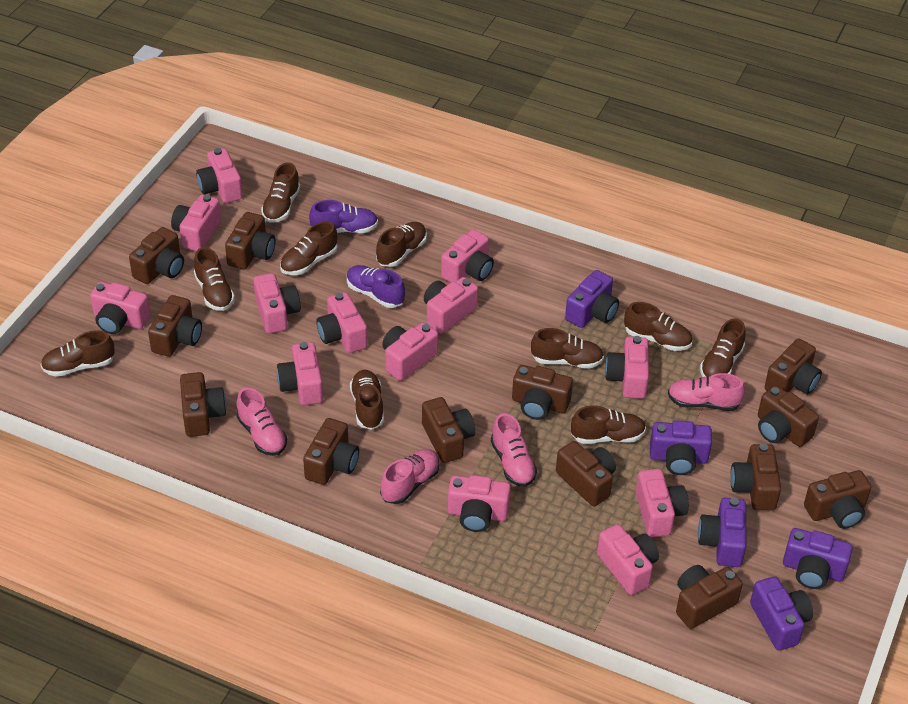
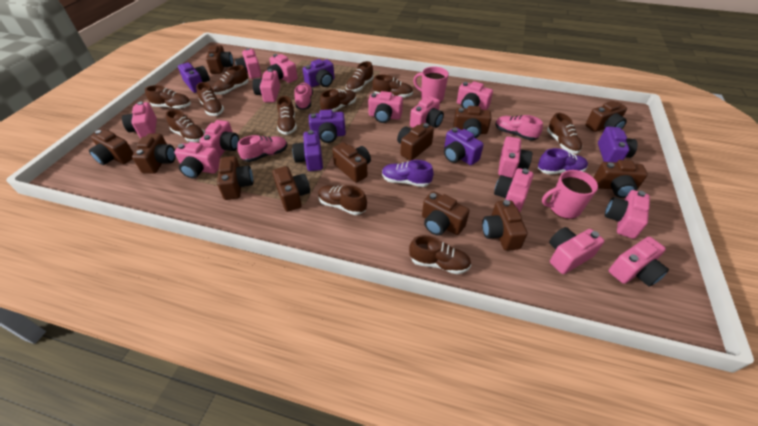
brown camera: [129,227,184,284] [148,295,202,357] [180,372,227,437] [225,212,275,270] [303,418,359,485] [422,397,475,463] [512,365,573,420] [556,441,616,506] [676,565,743,629] [730,443,781,510] [758,385,819,447] [765,338,822,394] [804,470,871,529] = 13 -> [89,129,134,165] [132,133,176,174] [206,45,233,74] [217,156,253,200] [272,166,310,212] [332,142,371,183] [397,123,434,161] [422,191,470,235] [453,106,491,138] [482,200,528,251] [586,101,627,132] [594,160,648,198] = 12
brown shoe: [41,330,115,377] [194,247,235,311] [261,163,300,223] [280,221,337,275] [350,370,384,430] [376,222,427,267] [531,328,604,369] [571,406,646,444] [624,302,692,351] [700,318,746,377] = 10 -> [145,85,191,109] [166,110,205,142] [196,82,224,116] [212,65,249,95] [277,96,297,135] [318,185,367,215] [320,89,356,112] [346,61,374,92] [373,74,413,98] [409,235,471,274] [547,113,582,154] = 11
pink camera: [90,282,150,334] [171,195,221,251] [196,148,242,203] [254,273,301,334] [277,342,323,405] [316,292,367,353] [382,322,438,381] [424,277,478,334] [441,229,494,283] [447,475,511,532] [597,524,659,595] [605,336,649,399] [636,469,689,537] = 13 -> [122,102,157,138] [174,142,220,179] [199,120,239,158] [235,48,262,79] [252,69,280,102] [267,54,298,83] [368,91,403,123] [410,96,444,128] [457,81,493,110] [494,168,534,212] [498,136,532,178] [549,227,605,274] [605,190,650,239] [609,237,669,287] = 14
pink mug: none = 0 -> [413,67,449,103] [542,170,598,219] = 2
pink shoe: [236,388,287,456] [380,449,439,504] [491,413,537,487] [668,373,745,411] = 4 -> [237,135,287,162] [294,83,313,110] [495,115,543,140] = 3
purple camera: [565,270,619,328] [650,420,712,475] [698,498,747,567] [750,576,813,650] [783,528,853,589] = 5 -> [178,62,210,93] [292,130,323,171] [303,59,335,88] [309,109,346,143] [444,127,484,165] [598,126,638,162] = 6

